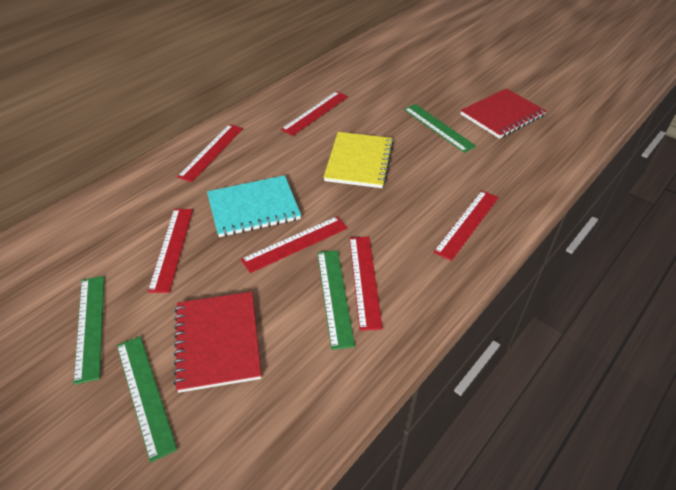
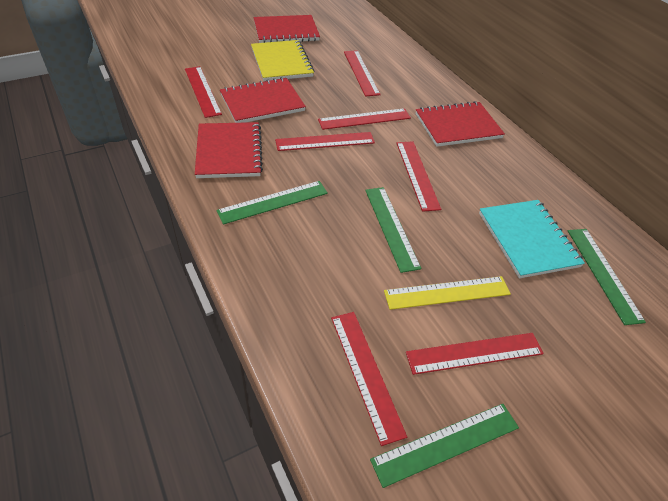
red notebook: [173,292,261,393] [461,88,546,139] = 2 -> [195,122,263,178] [220,77,306,123] [254,15,320,43] [416,101,505,147] = 4
red ruler: [148,209,193,293] [177,124,243,182] [241,216,348,273] [281,91,348,136] [349,237,383,331] [433,190,499,261] = 6 -> [185,66,222,118] [275,132,375,151] [318,108,411,130] [331,312,407,446] [344,50,381,96] [396,141,441,212] [406,333,544,375] = 7
yellow ruler: none = 0 -> [384,276,511,310] = 1

